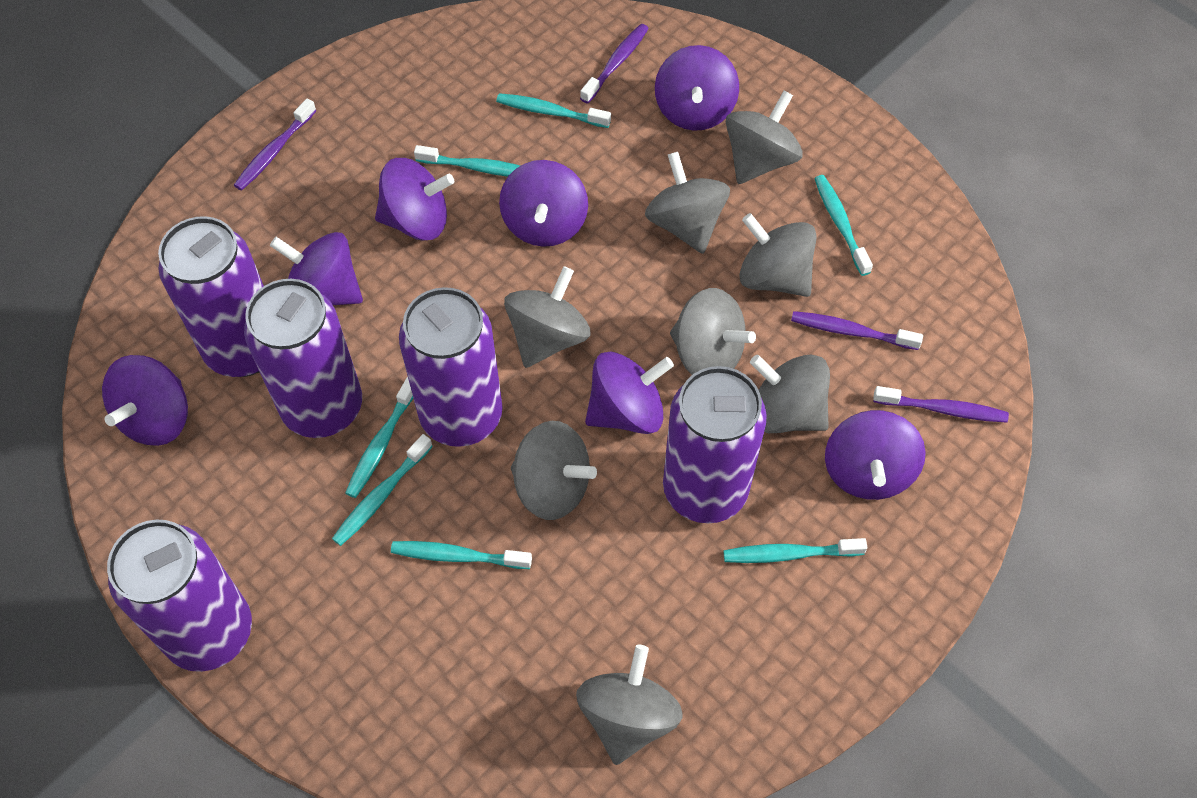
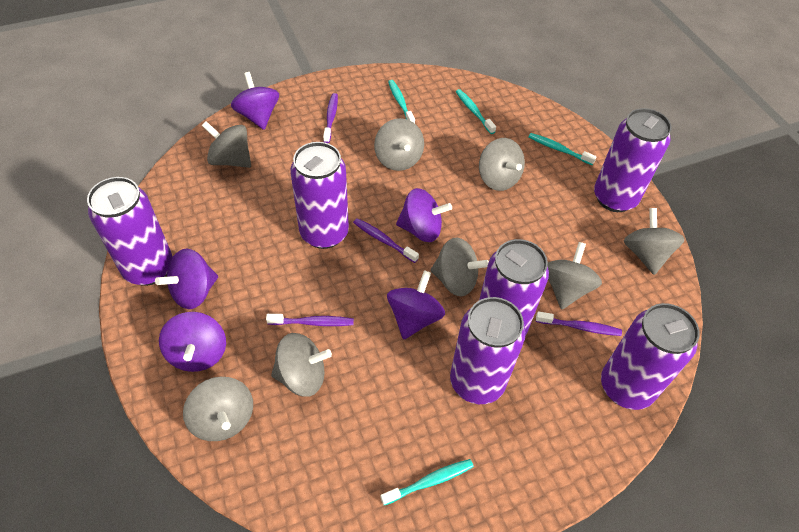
purple can: [107,520,252,672] [158,216,264,377] [244,279,362,438] [399,287,503,447] [663,366,767,523] = 5 -> [87,177,173,286] [290,142,349,249] [450,297,526,404] [479,239,549,336] [594,108,672,212] [601,303,700,410] = 6
purple spinning top: [102,355,188,446] [270,232,363,305] [375,158,454,241] [499,160,588,247] [585,351,674,434] [655,45,739,131] [825,410,926,500] = 7 -> [155,248,218,309] [159,312,226,372] [231,72,279,130] [387,270,445,339] [396,188,452,242] = 5
turquoise toothbrush: [332,434,433,546] [345,377,413,498] [391,541,532,569] [414,145,520,177] [496,93,611,128] [723,538,867,563] [814,175,873,276] = 7 -> [380,459,474,505] [388,80,415,123] [456,89,496,134] [528,133,597,165] = 4

